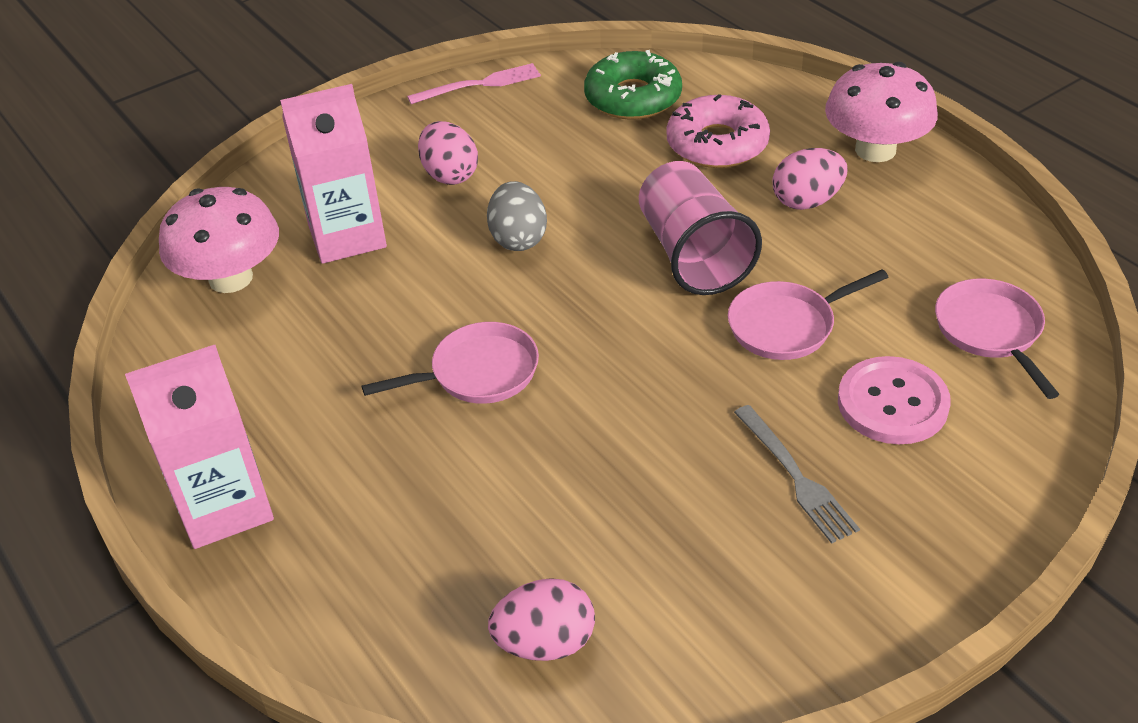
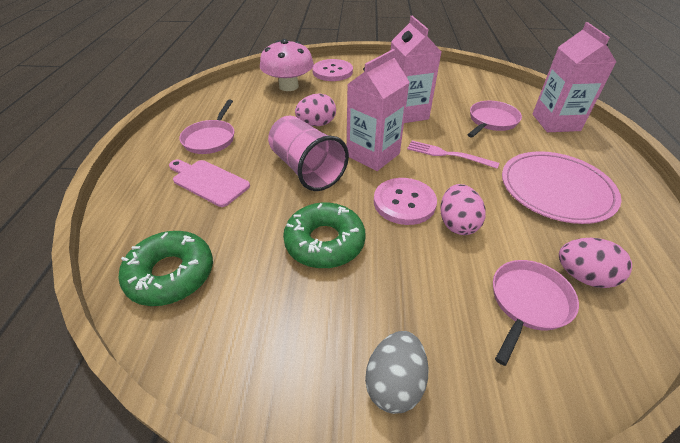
green donut: [584,50,682,120] = 1 -> [119,231,213,306] [283,202,366,268] = 2
grey fork: [734,405,860,544] = 1 -> none = 0
pink button: [838,356,951,444] = 1 -> [312,59,353,81] [374,178,437,225] = 2
pink carton: [125,345,274,549] [280,84,387,264] = 2 -> [347,49,409,171] [391,16,441,123] [533,22,616,132] = 3
pink cutting board: none = 0 -> [169,160,250,207] = 1
pink donut: [666,94,770,168] = 1 -> none = 0
pink mushroom: [159,187,279,293] [825,62,938,162] = 2 -> [260,39,314,91] = 1
pink plate: none = 0 -> [502,151,621,224] = 1

